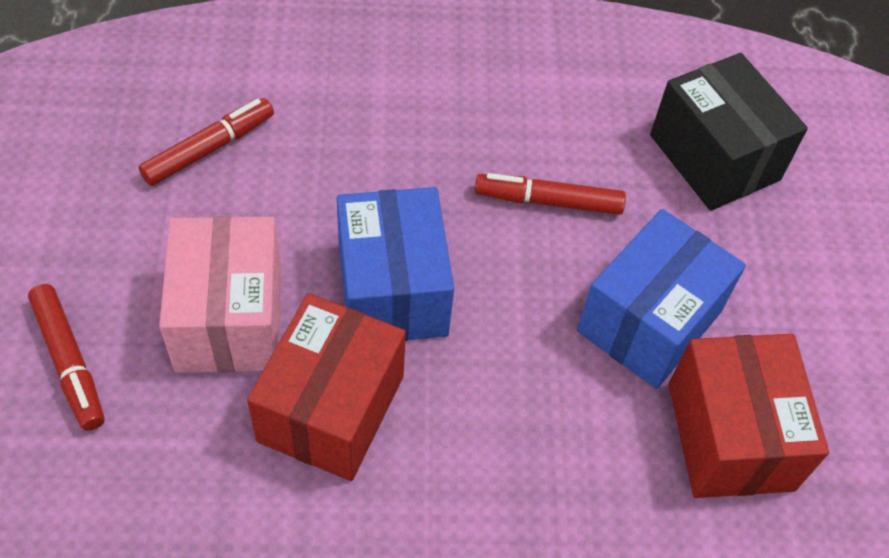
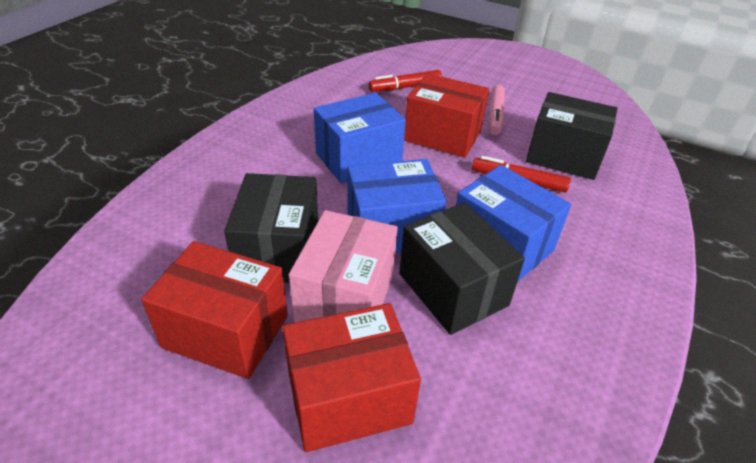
black box: [650,53,808,211] = 1 -> [224,173,318,283] [399,203,525,335] [526,92,617,180] = 3
blue box: [337,187,454,341] [577,209,746,389] = 2 -> [314,93,406,183] [347,159,447,253] [456,165,571,281] = 3
pink marker: none = 0 -> [489,85,505,135] = 1
red box: [247,293,406,481] [669,334,829,498] = 2 -> [141,241,288,379] [282,303,421,452] [404,73,489,158] = 3
red marker: [28,284,105,431] [139,98,274,186] [475,173,626,215] = 3 -> [369,70,442,92] [472,156,571,192] = 2

